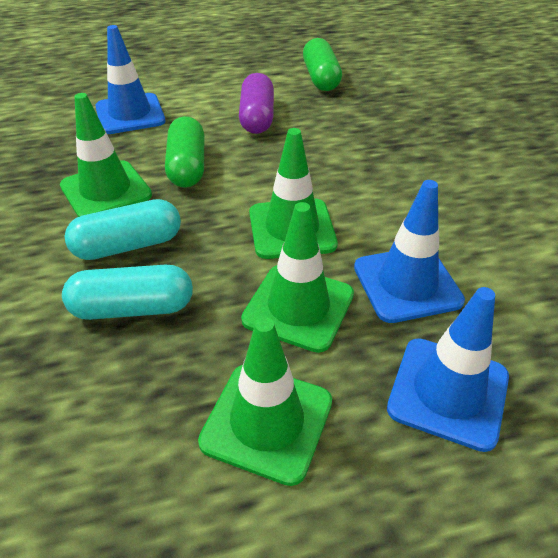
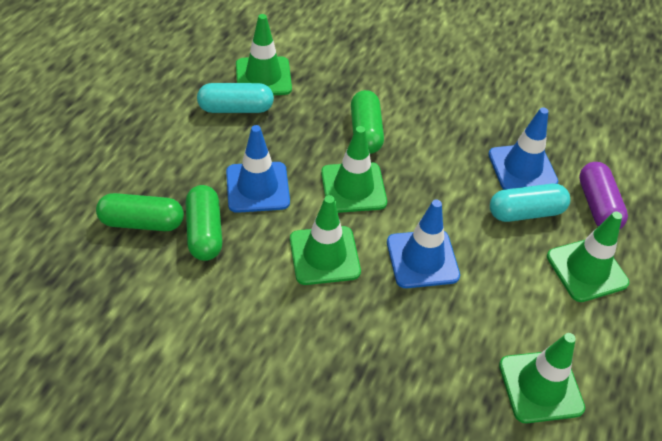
green capsule: [165,116,204,188] [303,38,342,91] = 2 -> [96,193,184,231] [186,185,222,261] [351,90,384,154] = 3
green traffic cone: [60,93,152,217] [198,317,332,486] [241,202,354,353] [249,128,338,259] = 4 -> [236,14,292,95] [290,195,361,285] [321,126,387,213] [499,333,585,423] [547,211,629,302] = 5

